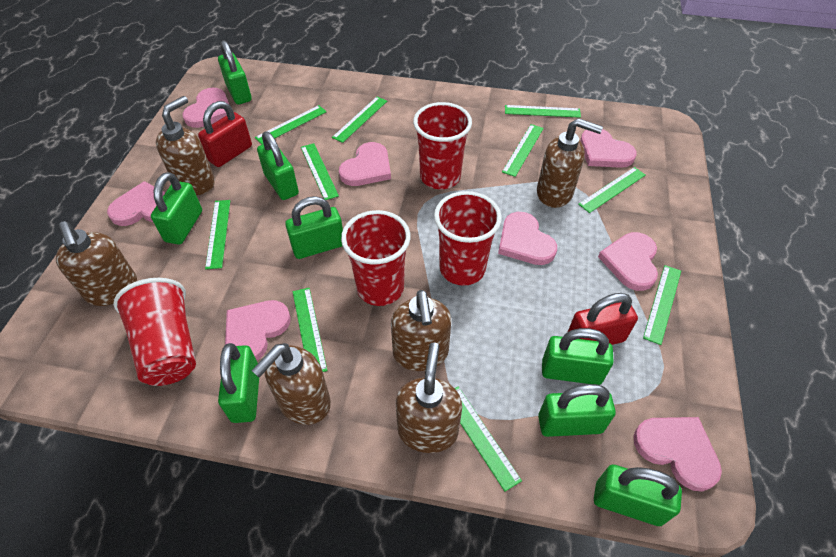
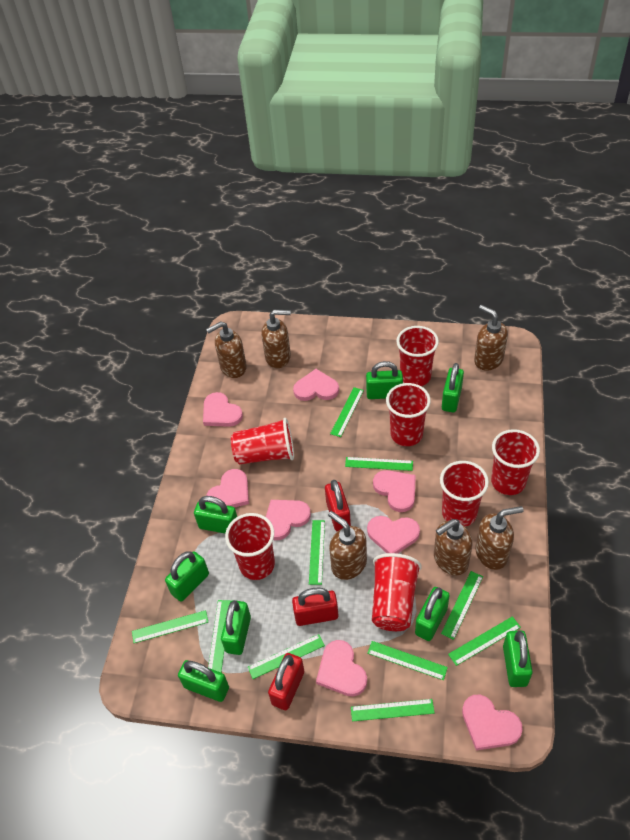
red cup: [113,278,196,386] [341,210,410,306] [413,102,472,189] [434,191,502,286] = 4 -> [225,513,275,580] [231,418,294,465] [372,553,422,631] [386,383,431,446] [396,326,439,386] [440,461,489,527] [491,429,540,495] = 7
red padlock: [198,101,252,167] [568,293,638,345] = 2 -> [268,653,304,710] [292,588,338,626] [325,480,351,531] = 3

